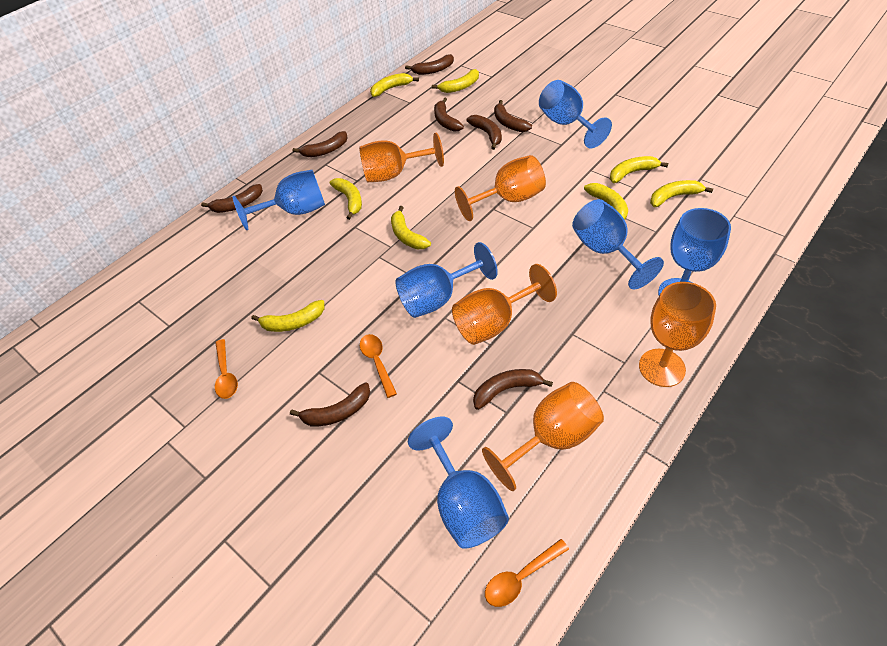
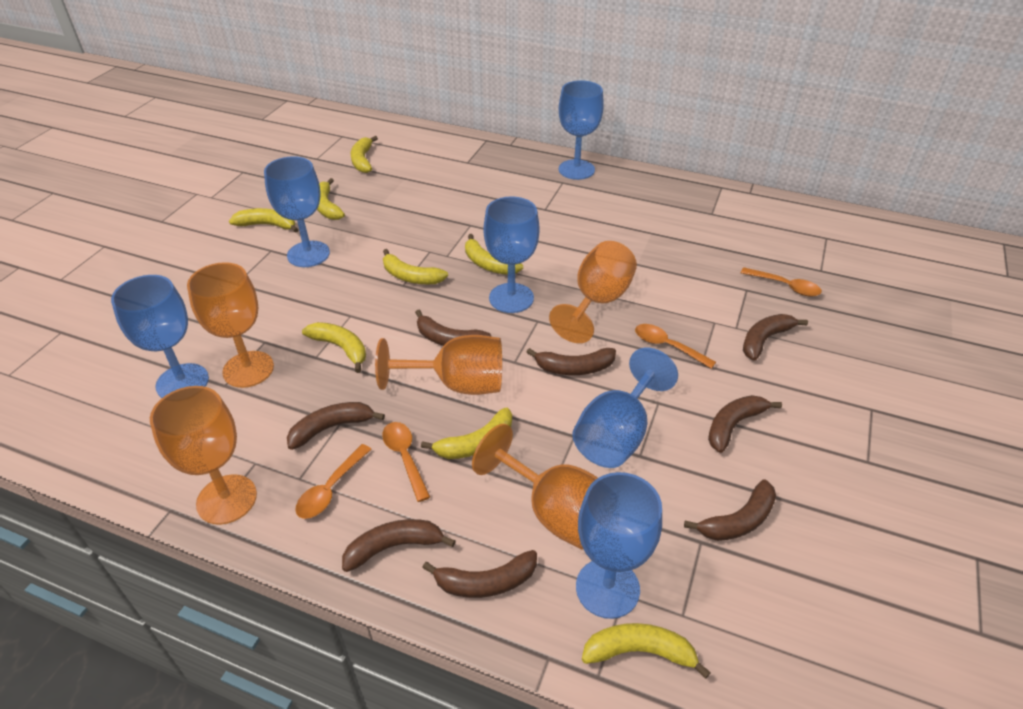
orange spoon: [215,339,238,399] [360,334,397,398] [485,539,569,607] = 3 -> [295,444,372,519] [382,422,430,502] [635,324,716,369] [741,267,822,297] = 4

